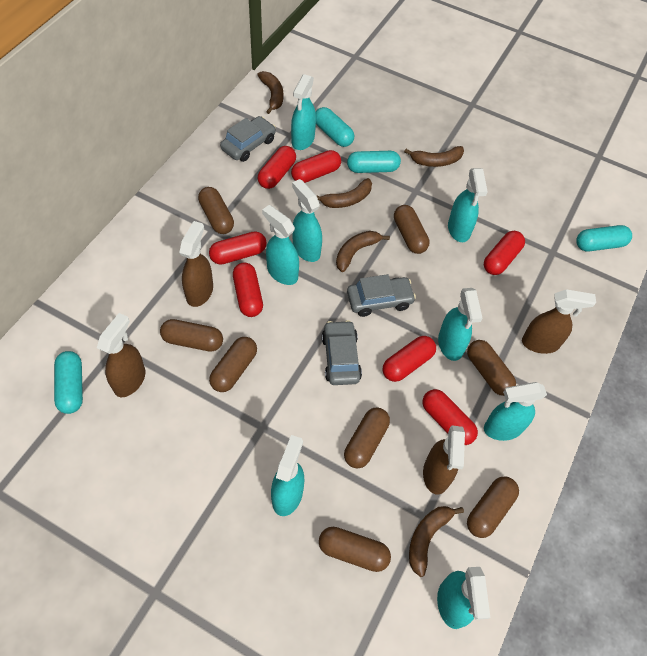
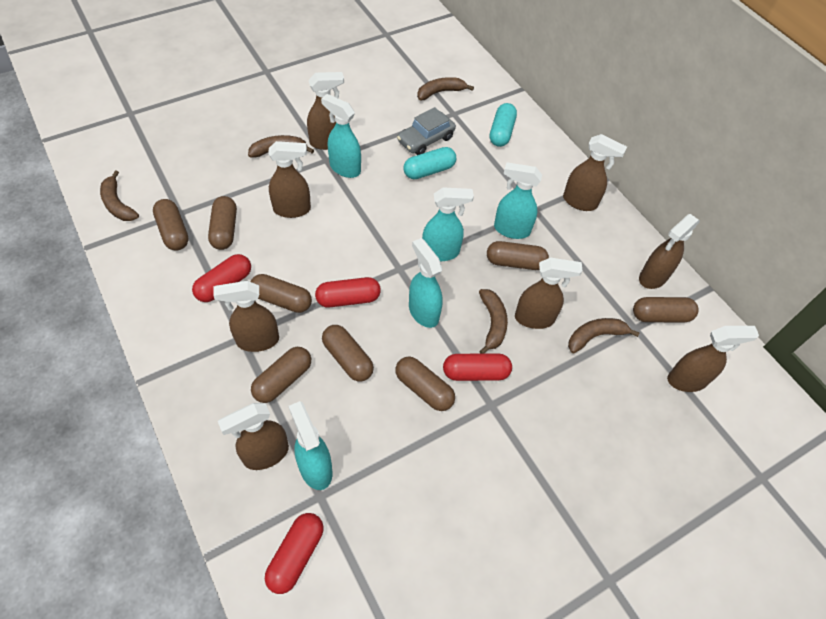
brown spray bottle: [97,313,145,397] [179,221,213,307] [423,425,465,495] [522,289,596,354] = 4 -> [213,281,279,352] [218,403,289,470] [268,141,311,218] [307,72,344,150] [515,258,582,329] [563,134,627,211] [639,214,700,289] [667,326,759,392] = 8
grey car: [220,116,276,162] [322,320,362,385] [347,274,416,317] = 3 -> [397,107,456,155] = 1
red capsule: [209,231,267,265] [233,262,263,317] [257,146,296,189] [291,150,341,183] [382,336,436,382] [423,389,478,445] [484,231,525,275] = 7 -> [192,254,251,302] [265,513,324,594] [315,277,381,307] [443,353,512,381] = 4
turquoise capsule: [54,351,83,414] [316,107,354,147] [347,151,401,173] [576,225,632,251] = 4 -> [404,147,456,179] [490,103,517,147] = 2
turquoise spray bottle: [262,205,299,285] [271,435,304,516] [291,74,316,150] [292,179,322,262] [437,567,490,629] [438,288,482,361] [448,168,488,242] [484,382,547,441] = 8 -> [288,401,332,490] [321,94,361,178] [409,238,443,328] [422,187,474,261] [494,162,542,239] = 5

